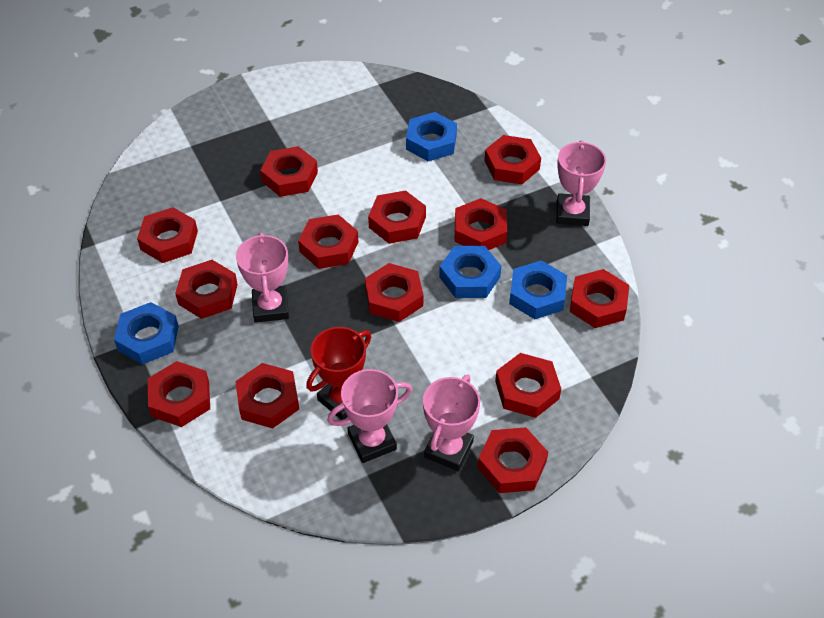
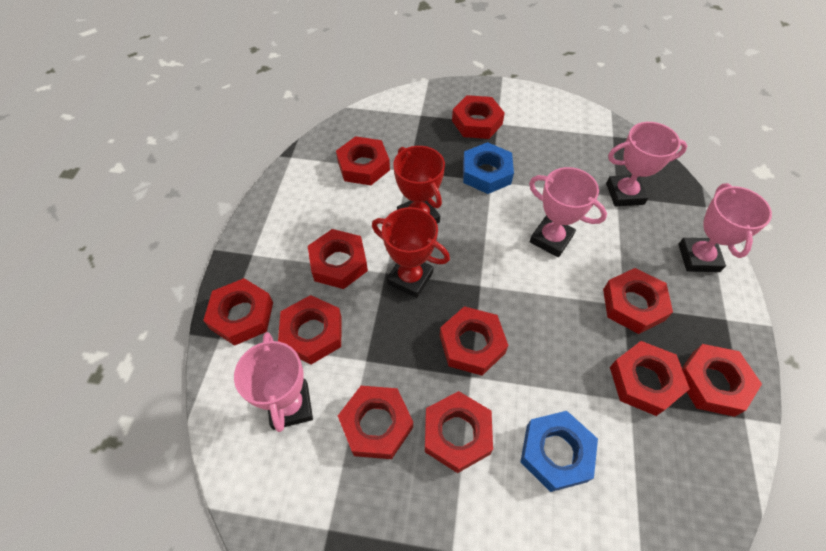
blue nut: [114,302,179,365] [406,112,457,161] [439,246,501,298] [509,260,567,319] = 4 -> [463,142,514,194] [520,411,598,492] = 2
red nut: [137,207,198,263] [148,361,210,427] [175,260,238,319] [235,363,299,428] [260,146,318,197] [298,214,358,269] [365,263,423,322] [368,190,426,244] [455,198,507,250] [478,427,548,493] [484,135,541,184] [495,353,561,418] [570,269,629,328] = 13 -> [203,278,273,346] [278,295,342,364] [308,229,368,289] [336,136,390,185] [338,386,413,459] [425,391,493,473] [440,306,509,376] [452,95,505,139] [603,268,673,334] [610,341,690,416] [682,344,762,417] = 11
red trophy: [306,327,371,420] = 1 -> [372,207,450,298] [393,146,445,223] = 2

